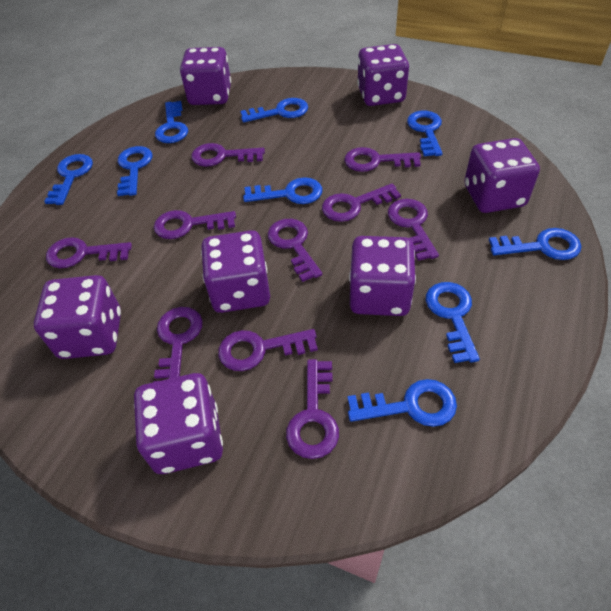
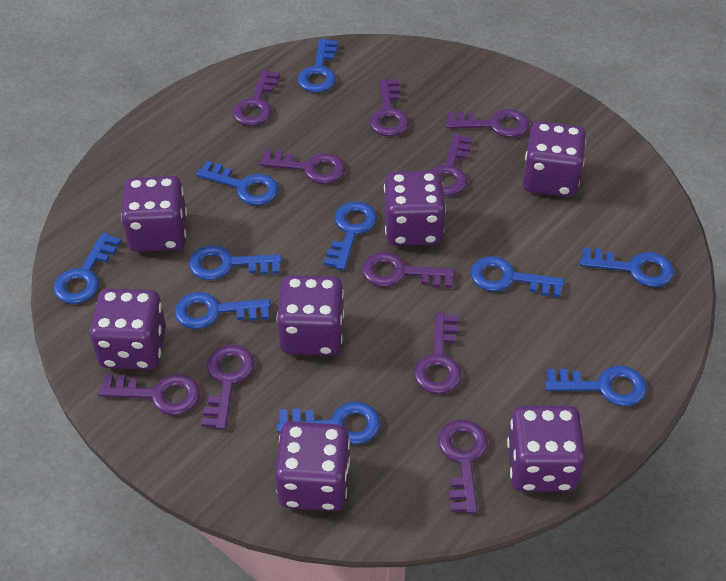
blue key: [44,154,93,205] [117,146,152,196] [155,101,188,143] [240,98,308,122] [243,177,322,204] [348,379,457,427] [407,111,442,156] [426,282,480,363] [489,228,581,260] = 9 -> [53,233,121,304] [174,292,271,329] [189,245,282,280] [196,161,279,205] [277,402,380,444] [298,39,338,93] [324,202,377,270] [471,256,564,298] [545,366,646,406] [580,247,674,287] = 10

